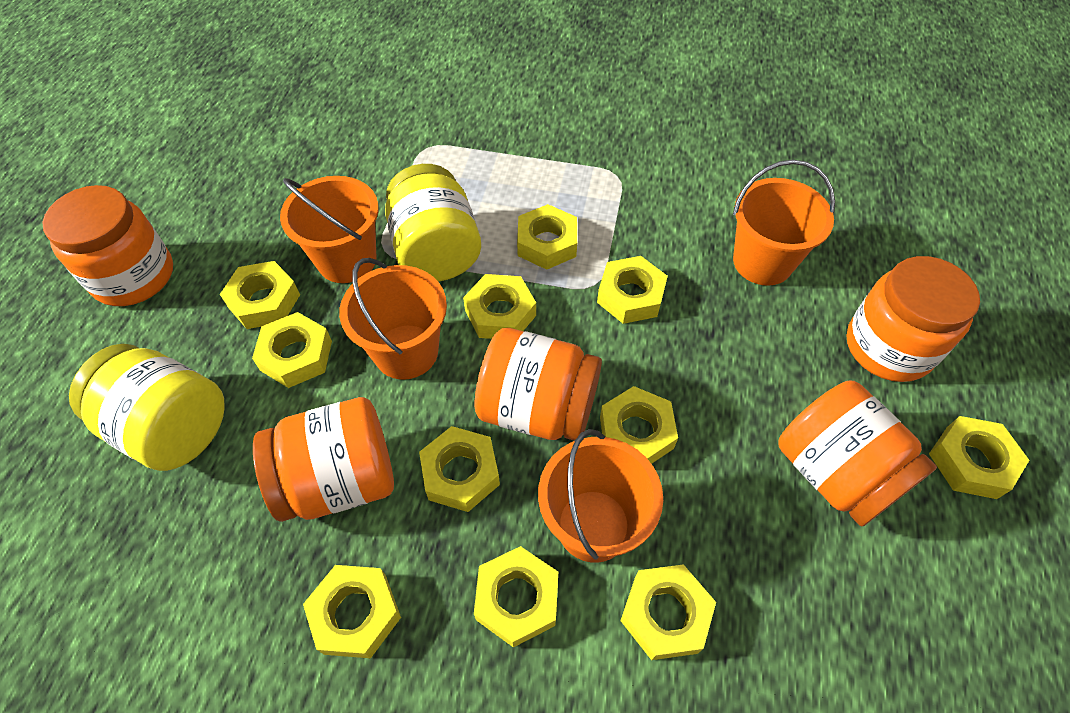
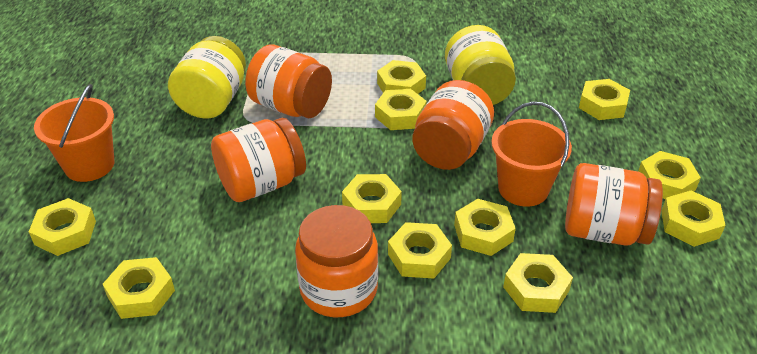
orange bucket: [280,176,379,283] [339,258,447,380] [538,429,663,563] [733,160,835,286] = 4 -> [34,84,114,182] [491,102,572,207] = 2

